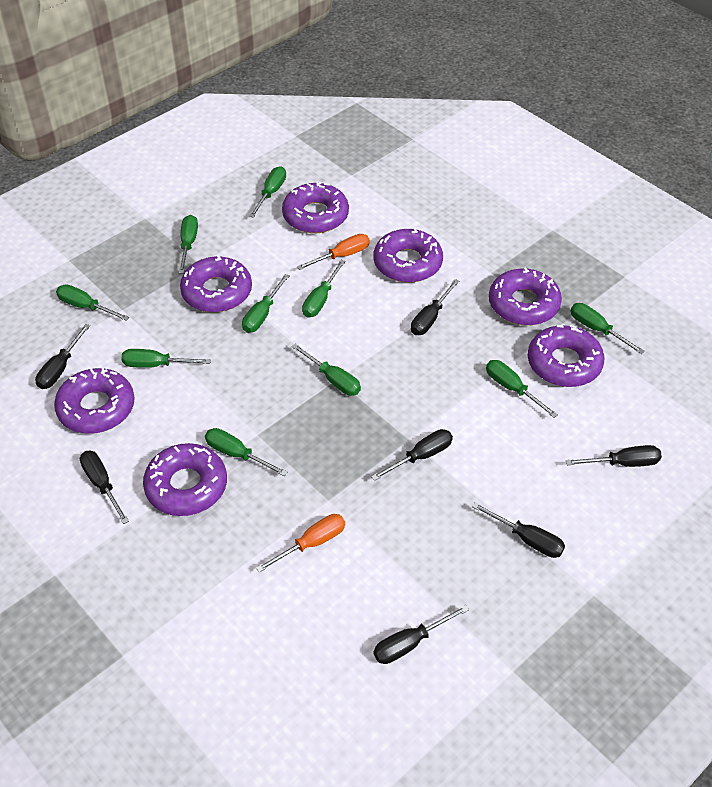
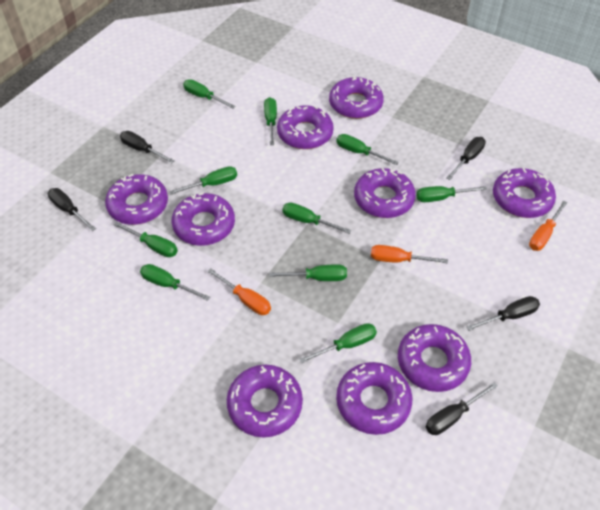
black screwdriver: [35,324,90,389] [80,451,129,524] [371,429,453,481] [374,605,469,664] [411,279,459,335] [472,502,565,558] [566,445,662,467] = 7 -> [48,188,96,231] [120,131,175,163] [426,382,498,435] [446,137,486,180] [466,296,540,331] = 5
orange screwdriver: [256,514,345,573] [297,234,370,270] = 2 -> [207,268,271,315] [371,245,448,263] [529,201,568,251] = 3
purple donut: [54,368,135,434] [143,443,227,516] [180,255,252,312] [282,181,349,233] [374,228,443,283] [489,267,562,325] [528,325,605,387] = 7 -> [105,174,168,225] [171,193,235,246] [227,365,303,438] [277,105,334,149] [329,76,384,119] [336,362,413,435] [354,168,416,218] [398,324,471,392] [493,168,556,218] = 9

